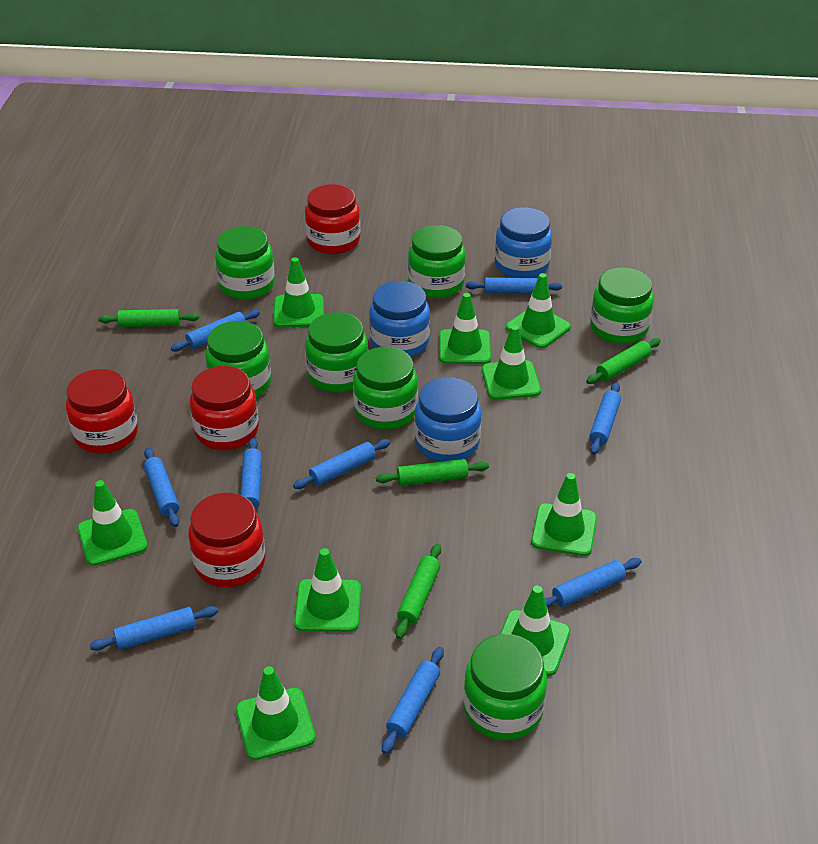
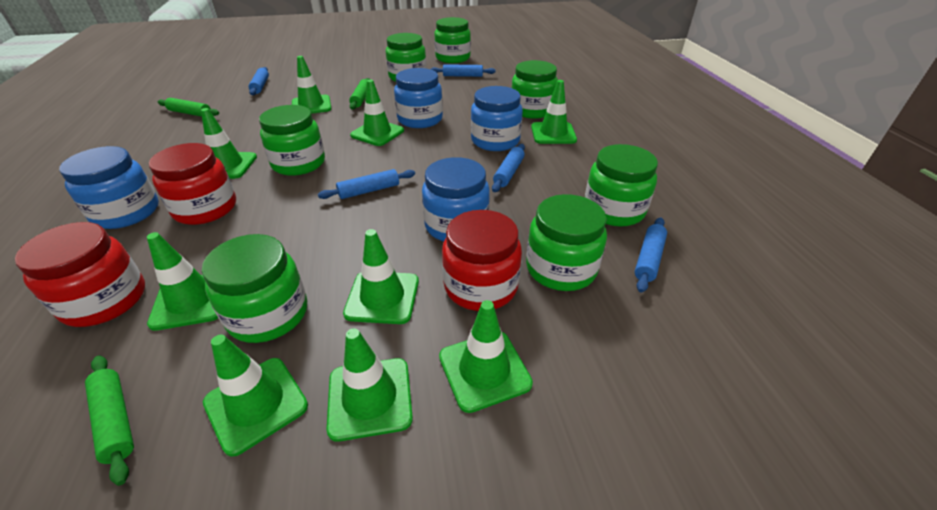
blue jar: [369,281,430,357] [415,377,481,462] [495,207,552,278] = 3 -> [59,146,159,229] [394,68,443,128] [422,157,490,242] [471,86,523,151] = 4
blue rolling pin: [90,606,218,651] [144,448,179,527] [171,310,260,351] [241,438,262,509] [293,439,391,489] [382,647,444,754] [466,277,562,294] [545,558,641,608] [589,382,621,455] = 9 -> [249,67,269,95] [318,169,415,199] [431,64,496,77] [492,144,525,192] [635,218,667,293] = 5
green rolling pin: [99,309,199,327] [376,459,489,486] [396,544,441,639] [586,338,661,384] = 4 -> [85,355,134,486] [157,98,219,117] [349,78,370,110] = 3
red jar: [66,369,138,454] [188,493,265,587] [190,366,259,450] [305,184,360,254] = 4 -> [15,222,145,327] [149,143,236,225] [442,210,522,311] = 3

